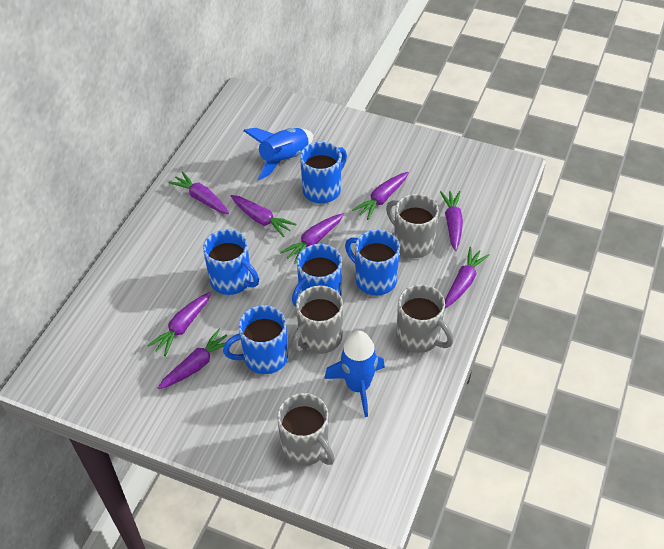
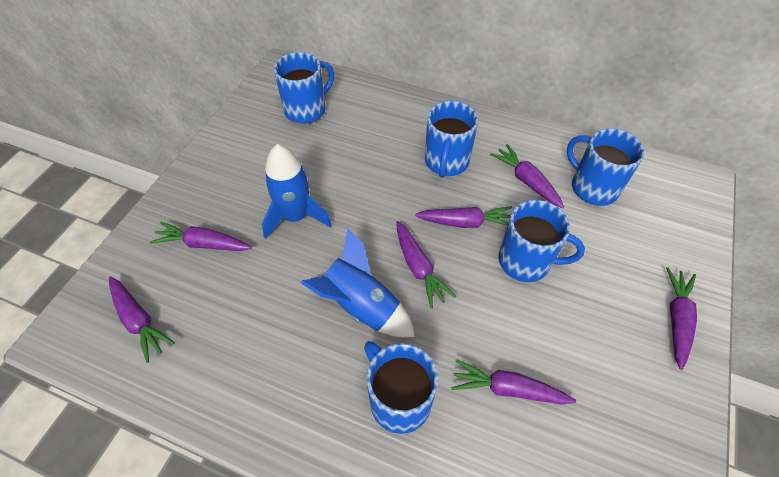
grey mug: [277,393,335,466] [292,285,343,354] [386,194,439,258] [396,284,453,353] = 4 -> none = 0
purple carrot: [147,292,211,356] [158,329,227,389] [168,172,229,214] [231,195,296,237] [280,213,344,264] [352,172,409,220] [440,191,463,251] [445,247,490,308] = 8 -> [109,276,175,363] [149,221,252,251] [396,221,456,308] [415,206,512,228] [451,359,576,405] [490,144,564,208] [666,267,697,370] = 7

